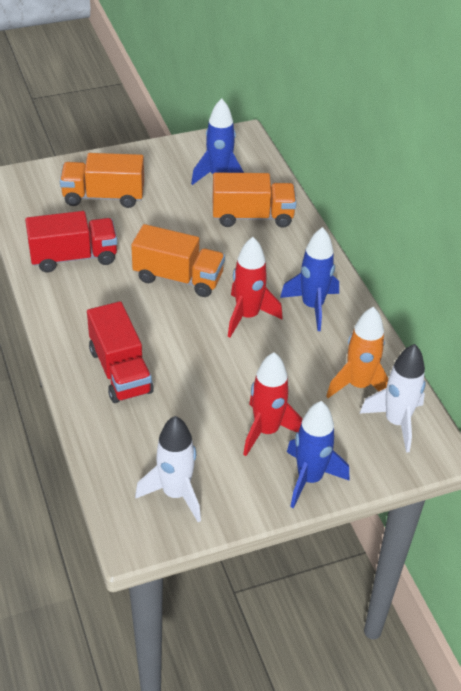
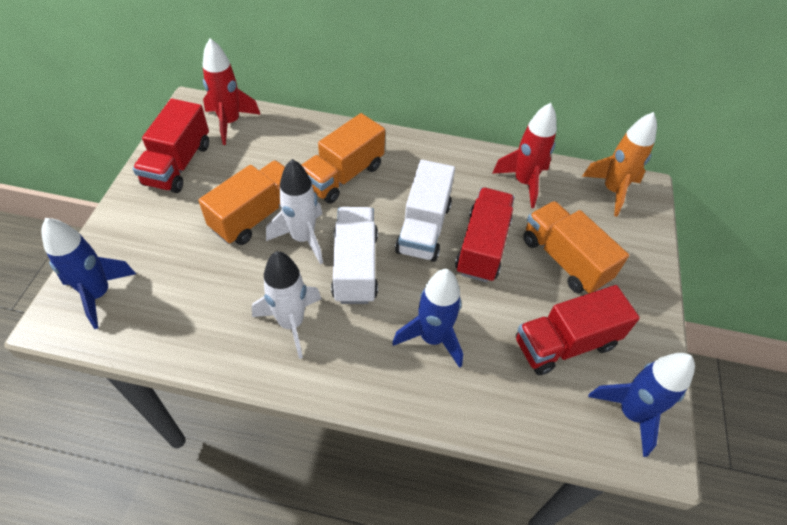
red truck: [25,211,117,272] [87,301,154,403] = 2 -> [133,99,209,193] [455,188,514,282] [516,285,640,375] = 3
white truck: none = 0 -> [331,207,378,304] [395,160,455,262] = 2

